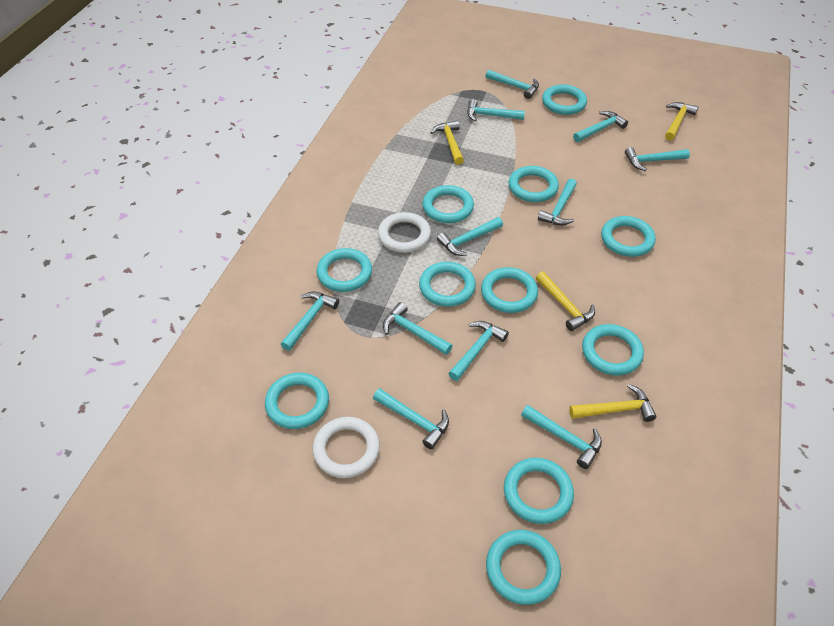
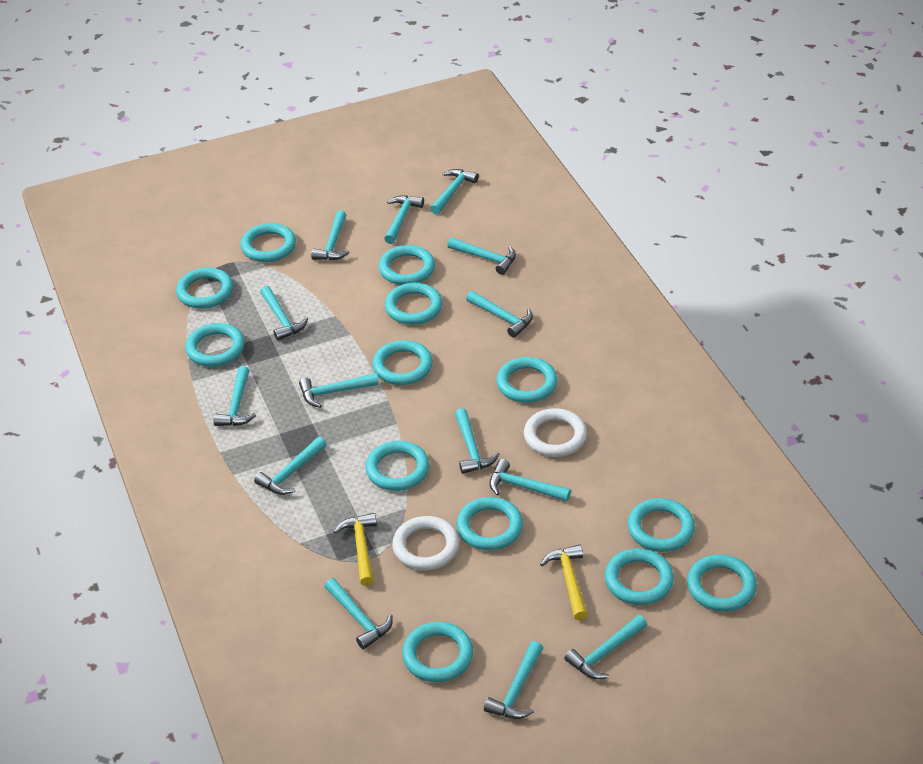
turquoise hammer: [281,292,339,351] [373,388,449,449] [383,302,452,355] [437,217,503,256] [448,321,509,381] [467,99,525,122] [486,69,539,99] [521,405,602,469] [538,179,577,225] [573,111,628,142] [625,147,690,171] = 11 -> [214,366,256,426] [254,437,327,495] [260,286,308,341] [299,373,379,408] [311,210,350,260] [324,578,393,650] [384,195,424,244] [430,169,479,215] [447,237,516,275] [455,408,499,474] [466,291,533,338] [484,641,543,719] [489,459,571,502] [564,615,647,679] = 14
turquoise ring: [265,373,329,429] [317,248,372,292] [419,262,476,307] [423,185,474,223] [481,267,538,313] [486,530,561,605] [504,458,574,524] [508,166,559,202] [542,84,587,115] [582,324,644,375] [601,216,656,257] = 11 -> [176,268,233,309] [185,323,245,367] [241,223,296,262] [365,441,429,491] [372,340,433,385] [379,245,435,285] [385,283,443,325] [402,622,473,682] [457,497,523,550] [497,357,558,403] [605,548,674,605] [628,498,695,552] [687,555,757,612] = 13
yellow hammer: [430,120,464,165] [536,272,595,331] [569,384,656,422] [665,102,698,141] = 4 -> [334,513,377,586] [540,545,588,620] = 2

